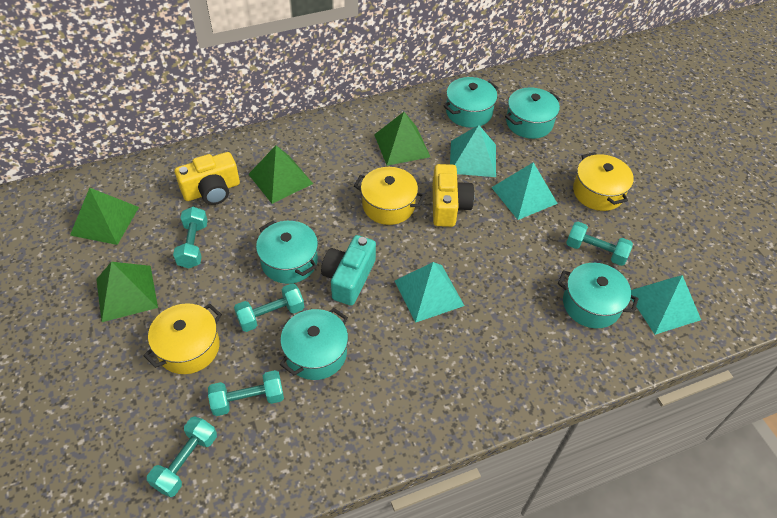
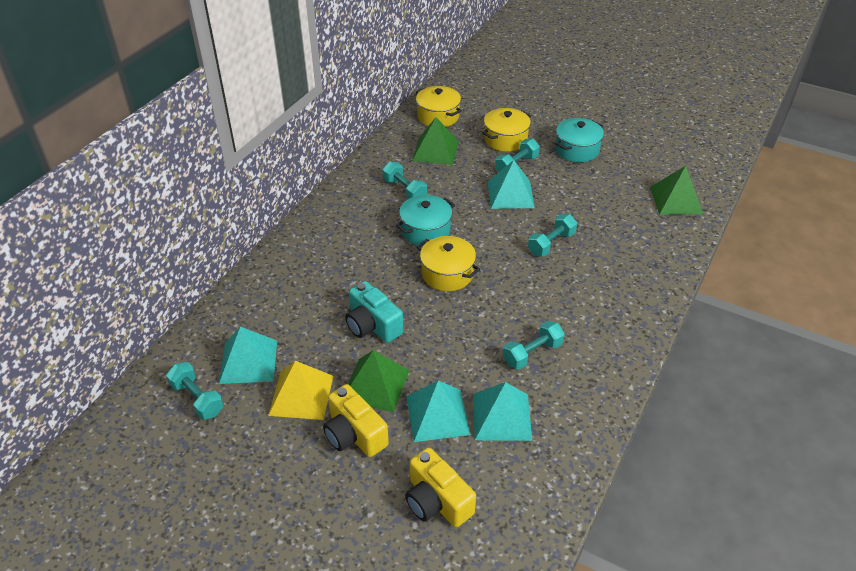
green pyramid: [70,188,139,245] [96,262,158,322] [248,145,313,204] [374,112,430,166] = 4 -> [348,350,409,412] [412,117,459,165] [650,166,703,215] = 3
turquoise pot: [256,220,318,284] [280,308,348,380] [443,77,499,128] [505,87,561,139] [558,263,638,328] = 5 -> [396,195,455,246] [555,118,604,163] = 2
yellow pyramid: none = 0 -> [268,361,333,420] = 1

